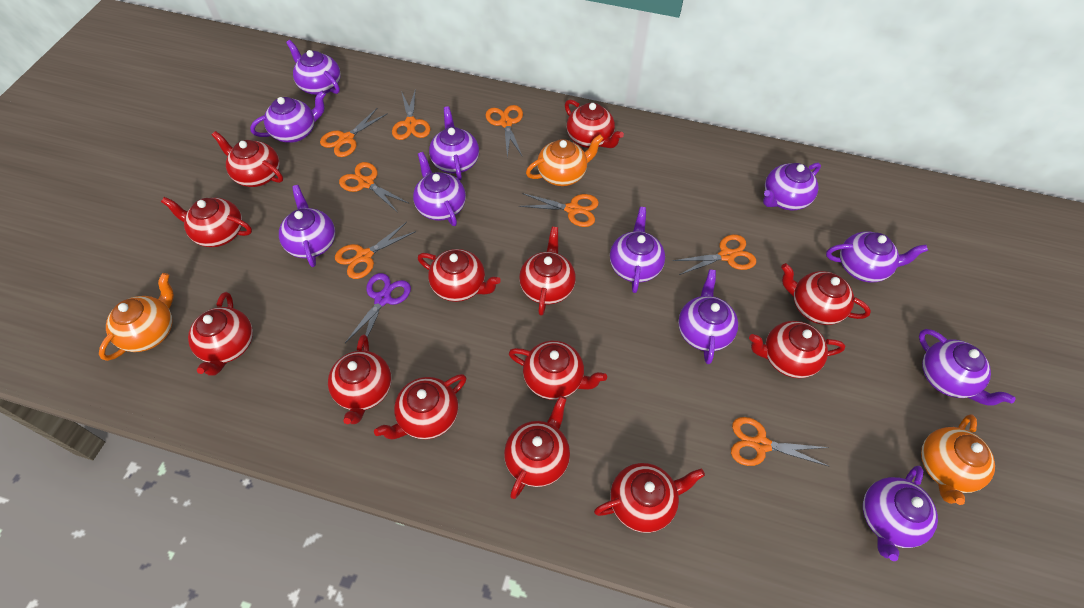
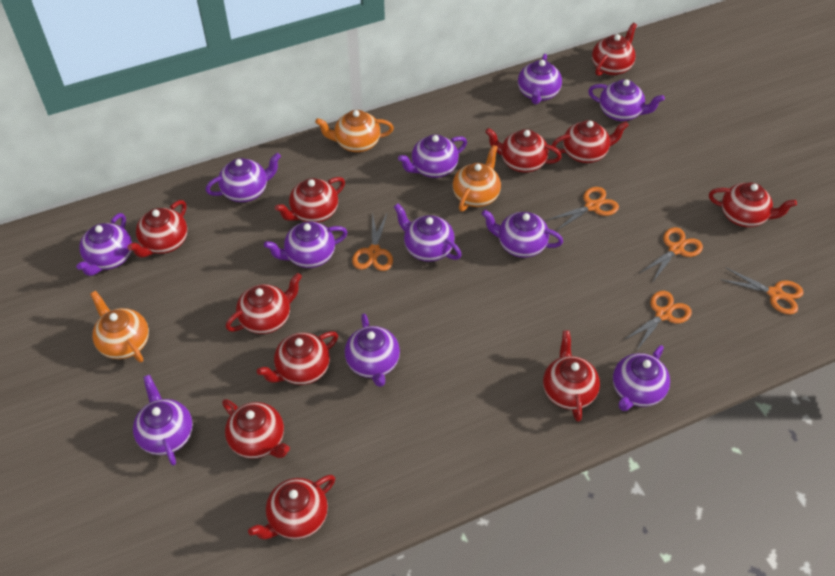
orange scissors: [320,108,388,157] [335,222,416,279] [339,162,410,213] [392,88,430,140] [486,105,523,157] [519,193,599,227] [672,234,756,275] [731,417,830,467] = 8 -> [352,212,393,271] [548,187,619,231] [624,291,692,350] [640,227,703,283] [720,267,804,314] = 5
purple scissors: [345,273,411,343] = 1 -> none = 0
red teapot: [161,197,252,247] [188,292,253,376] [212,131,283,187] [328,334,391,424] [374,374,466,440] [418,249,501,302] [504,396,570,499] [509,341,607,400] [519,227,576,316] [565,100,624,148] [594,463,705,533] [749,321,845,378] [781,263,871,325] = 13 -> [127,200,187,258] [222,399,290,459] [225,273,302,334] [248,475,335,540] [257,331,338,385] [275,177,345,223] [485,128,562,173] [543,330,600,422] [551,120,629,163] [592,23,637,76] [709,182,797,227] = 11

